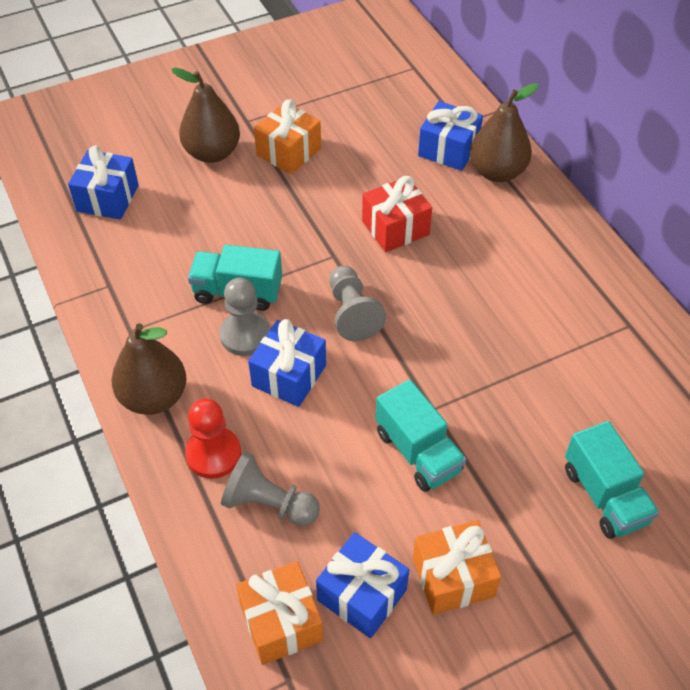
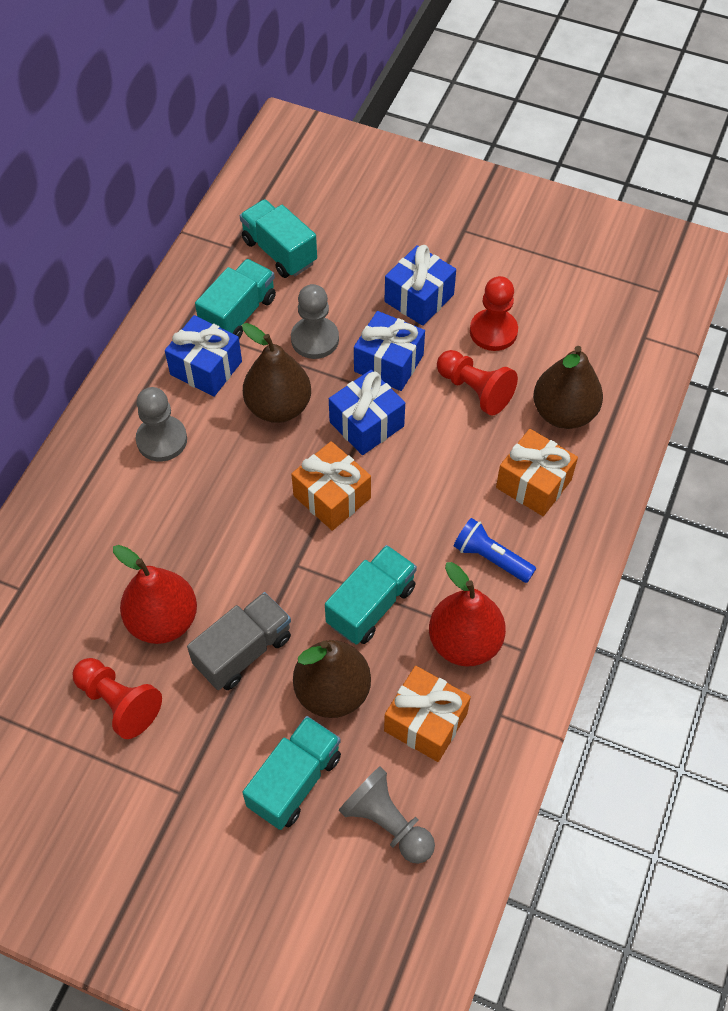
blue flashlight: none = 0 -> [454,518,536,583] = 1
grey truck: none = 0 -> [187,592,291,690] = 1
red gift: [362,176,432,252] = 1 -> none = 0
red pawn: [185,398,241,479] = 1 -> [73,658,162,739] [437,350,518,416] [470,276,518,351] = 3
red pear: none = 0 -> [113,545,197,644] [429,562,506,667] = 2
turquoise truck: [188,245,282,311] [376,379,466,492] [565,421,659,539] = 3 -> [195,259,276,339] [240,199,317,278] [242,716,341,830] [325,545,417,645] = 4

